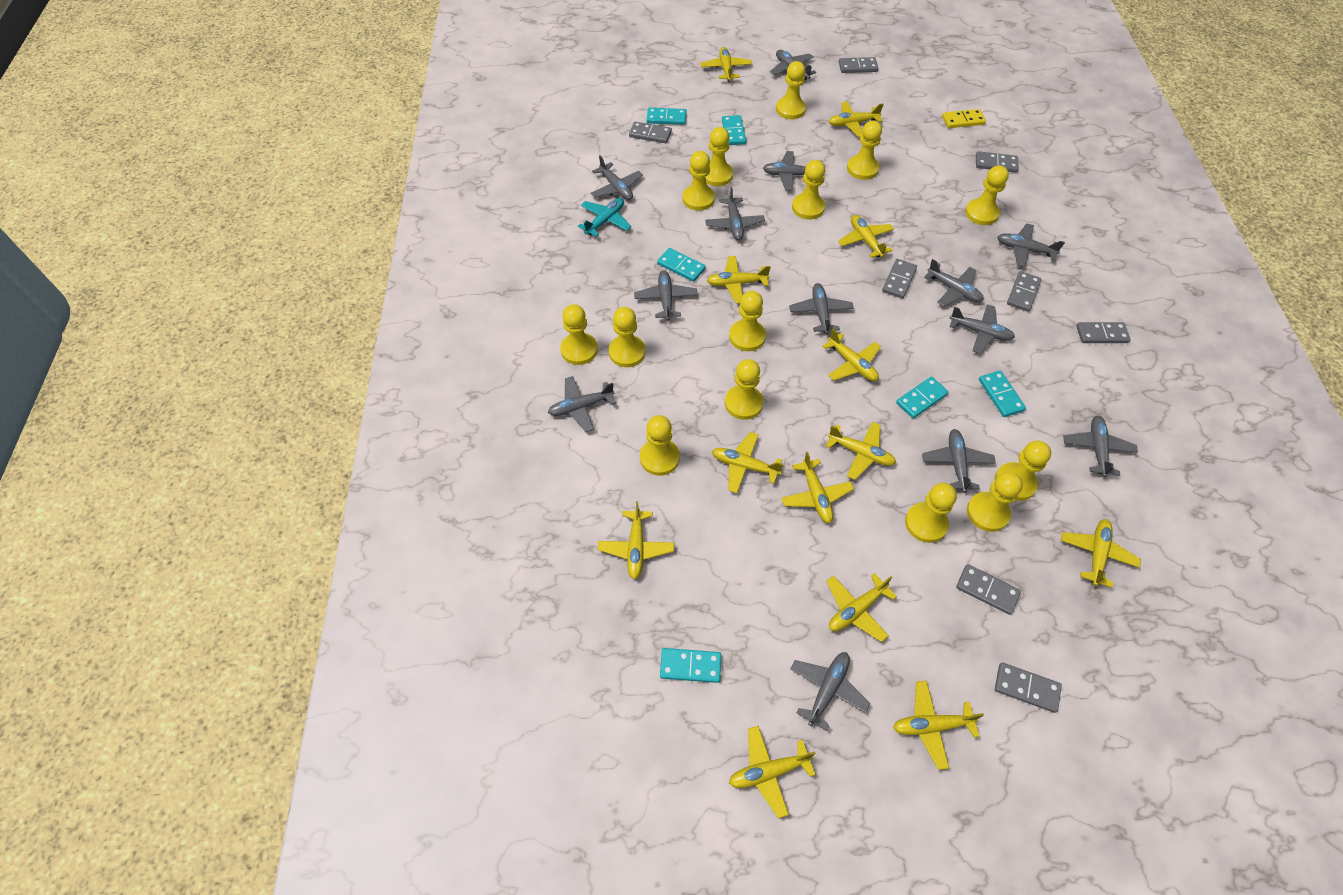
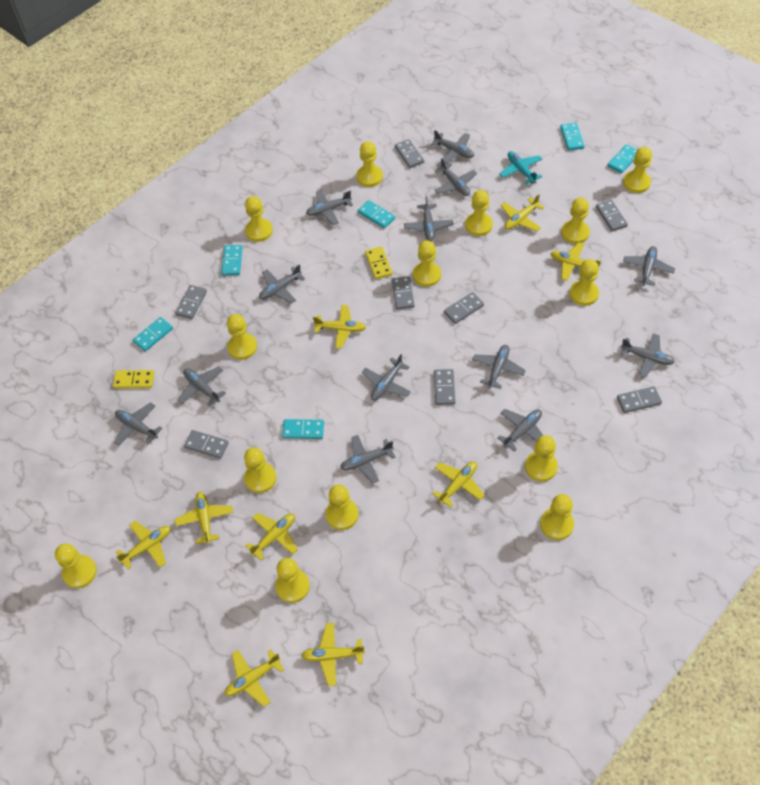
yellow domino: [942,109,986,128] = 1 -> [113,370,154,389] [365,246,392,279] = 2
yellow plane: [598,501,674,580] [700,47,752,82] [707,256,771,304] [712,432,783,493] [729,726,816,818] [781,452,854,523] [822,329,881,381] [826,422,896,480] [826,573,897,642] [829,101,884,137] [838,215,894,258] [893,681,984,770] [1061,519,1141,588] = 13 -> [116,521,171,569] [174,492,233,544] [224,649,284,707] [245,513,298,561] [301,623,365,686] [313,305,366,348] [433,461,485,508] [500,194,544,231] [550,242,601,281] = 9

